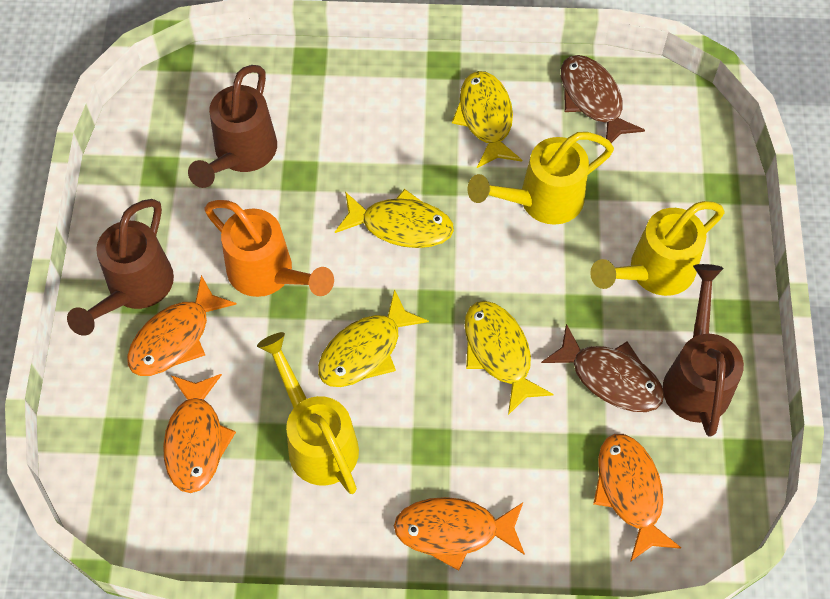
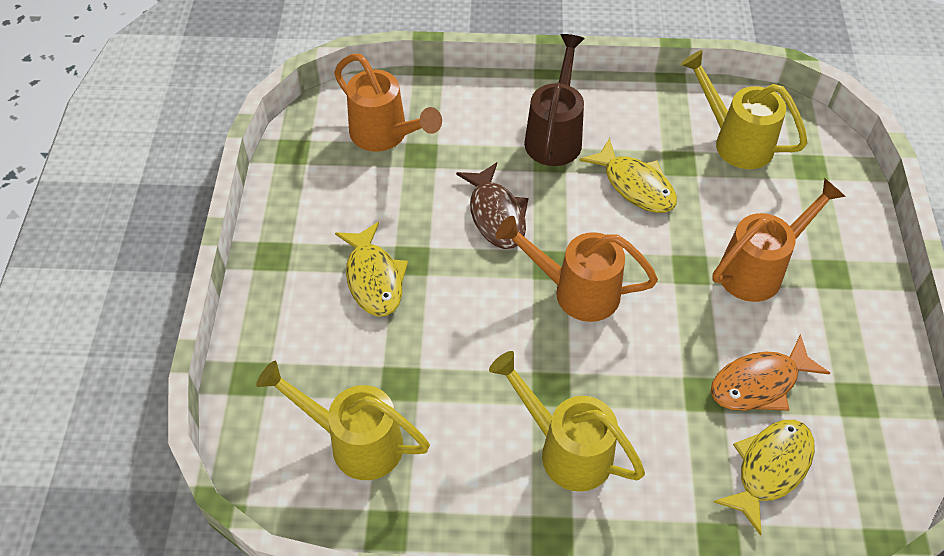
brown fish: [541,324,664,412] [561,55,645,149] = 2 -> [456,162,528,249] = 1
brown watering can: [67,199,174,336] [188,65,277,188] [663,264,744,437] = 3 -> [524,34,585,166] = 1
orange fish: [127,275,237,376] [163,374,236,493] [394,497,525,571] [593,434,681,562] = 4 -> [711,334,830,411] = 1
orange watering can: [204,200,334,297] = 1 -> [334,54,442,152] [496,216,658,322] [712,179,846,302] = 3
yellow fish: [318,289,429,387] [335,189,454,248] [452,71,522,168] [464,301,554,415] = 4 -> [335,222,408,317] [579,138,677,213] [713,420,815,536] = 3

